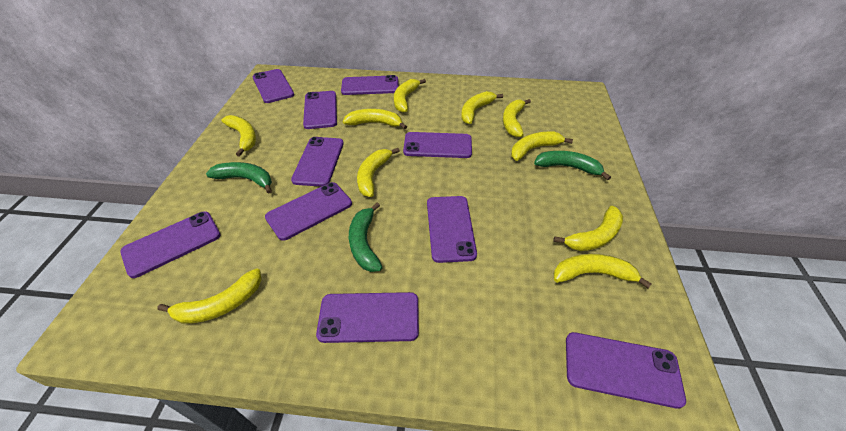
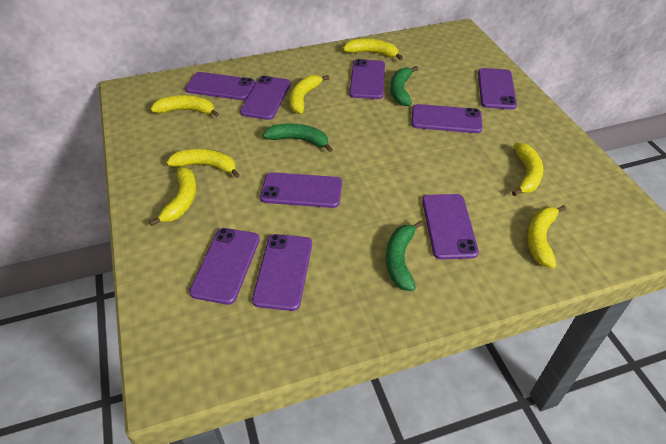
purple phone: [120,211,221,278] [253,69,294,103] [265,182,352,241] [291,137,344,187] [303,91,337,129] [316,292,419,343] [341,75,399,95] [403,132,472,158] [427,196,477,263] [566,332,686,409] = 10 -> [185,72,255,100] [189,228,260,305] [240,76,291,120] [252,234,312,311] [260,172,342,208] [349,59,385,99] [411,104,482,133] [422,194,479,260] [478,68,517,110] = 9
yellow banana: [157,268,262,324] [222,115,256,157] [342,109,407,130] [357,148,400,197] [394,79,426,113] [461,91,503,124] [503,99,531,137] [511,131,573,161] [553,206,623,251] [554,254,652,288] = 10 -> [149,167,196,226] [150,95,219,117] [166,149,240,178] [290,75,330,114] [343,39,403,60] [512,143,543,196] [527,205,566,268] = 7

